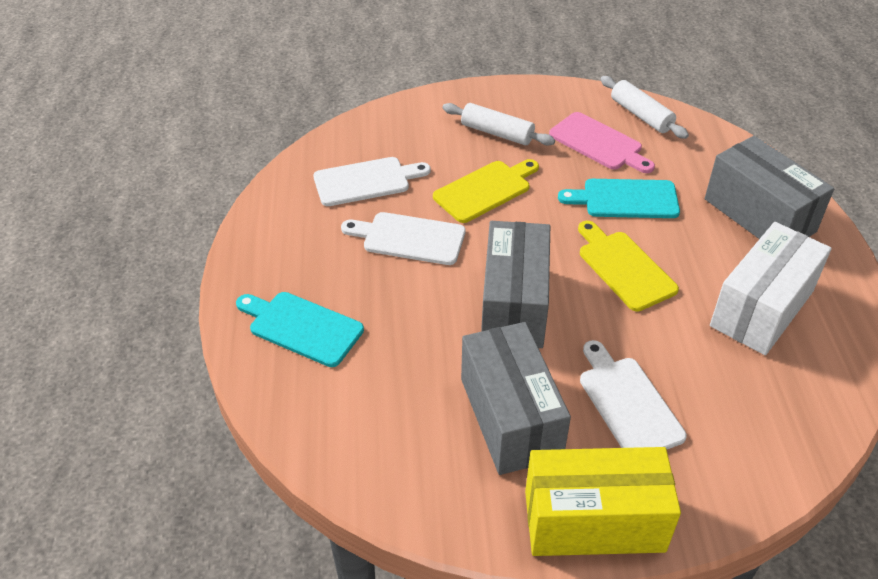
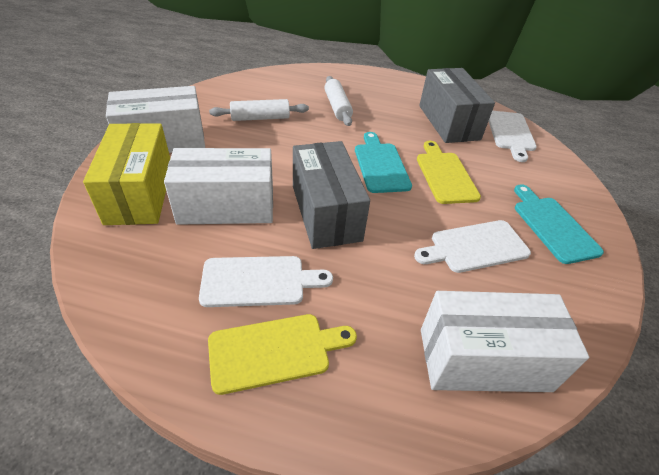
grey box: [461,322,571,475] [481,221,550,348] [705,136,834,239] = 3 -> [293,141,370,249] [419,68,495,143] = 2
pink cutting board: [549,112,655,173] = 1 -> none = 0
white box: [710,222,832,355] = 1 -> [106,86,205,153] [164,148,273,225] [421,291,589,392] = 3

